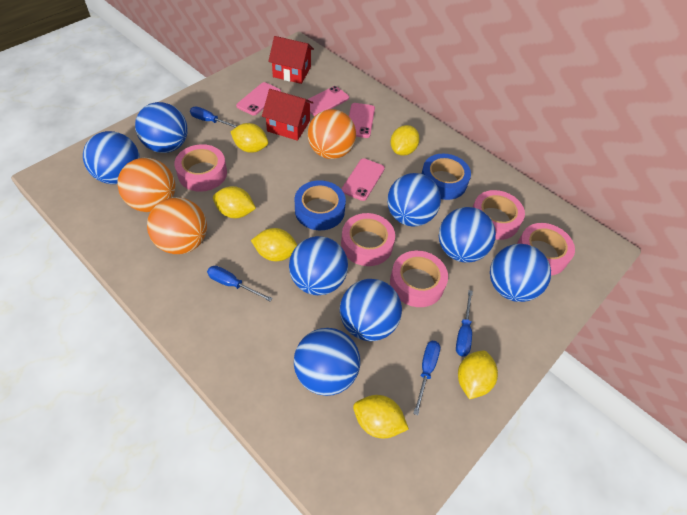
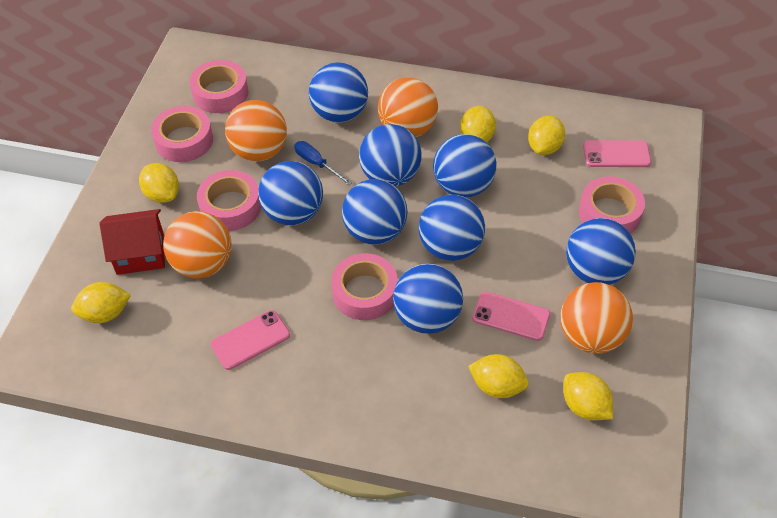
blue screwdriver: [190,107,237,128] [207,266,273,302] [413,341,440,415] [456,290,473,356] = 4 -> [294,141,352,185] = 1
blue tape: [294,180,346,230] [421,154,471,200] = 2 -> none = 0
orange ball: [117,158,175,212] [147,197,207,254] [308,109,356,159] = 3 -> [163,211,232,278] [225,100,287,162] [378,78,438,137] [560,282,633,354] = 4
pink phone: [236,82,281,115] [307,86,349,116] [342,158,385,201] [349,103,375,138] = 4 -> [211,310,290,370] [472,291,550,341] [583,140,651,167] = 3
red house: [262,89,313,141] [268,36,314,84] = 2 -> [99,209,165,275] = 1

